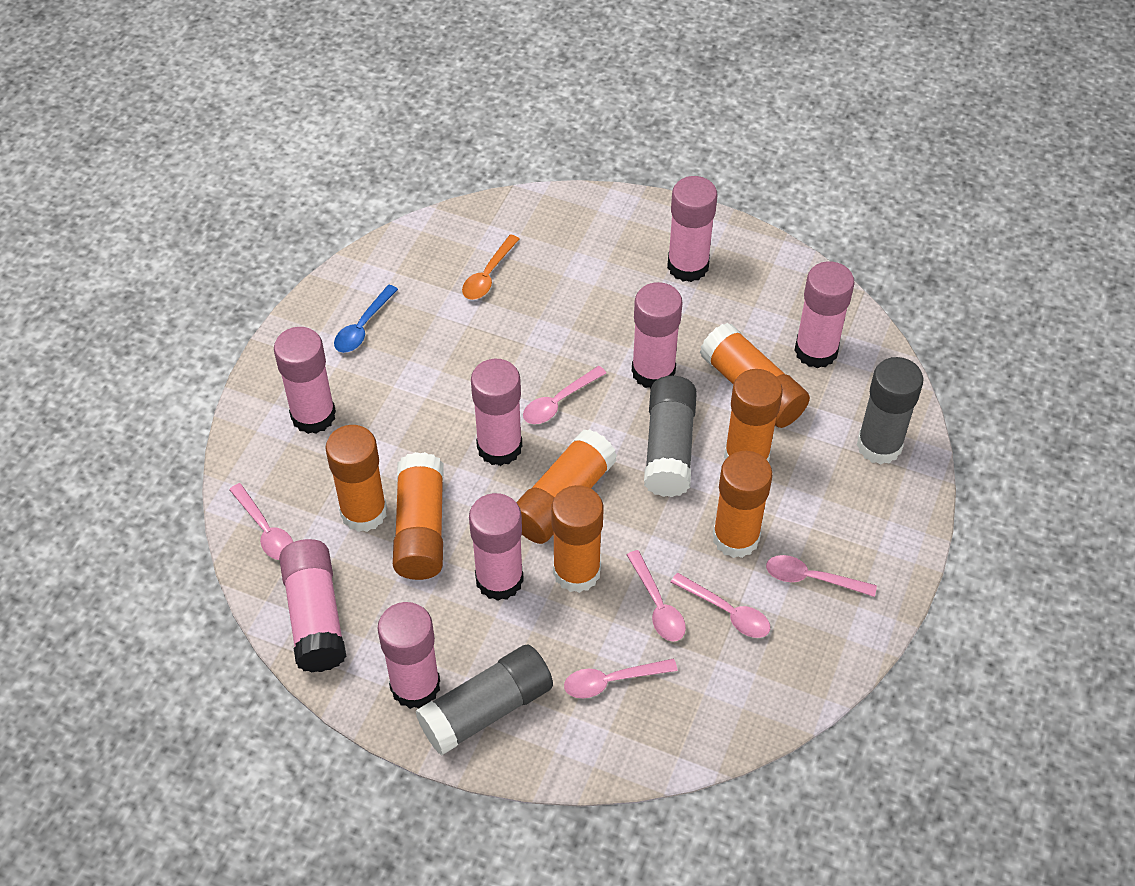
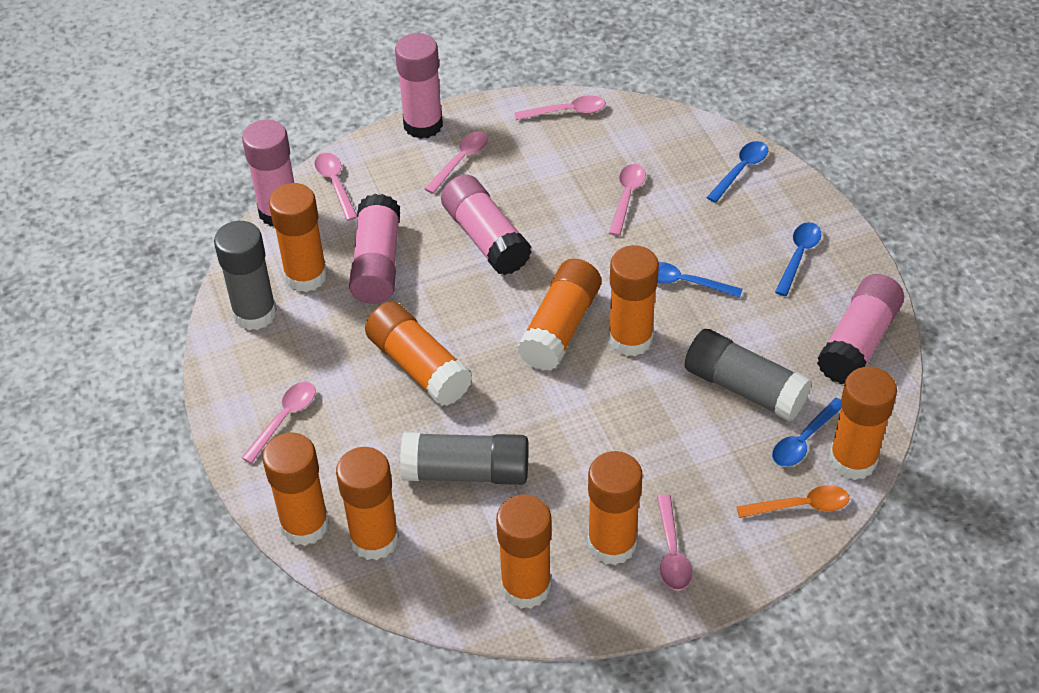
blue spoon: [334,285,398,353] = 1 -> [658,262,742,298] [706,141,768,203] [772,398,841,467] [775,222,821,296] = 4
orange glue stick: [326,425,387,532] [393,452,444,580] [516,429,617,544] [551,485,604,593] [700,322,810,428] [712,451,773,558] [724,369,783,462] = 7 -> [262,432,329,546] [269,183,328,292] [336,447,399,560] [365,302,473,406] [496,495,552,609] [517,259,601,371] [588,451,643,565] [609,245,659,356] [829,367,897,480] = 9
pink glue stick: [274,327,336,434] [279,539,347,673] [377,602,440,709] [469,493,524,601] [471,359,522,466] [632,282,683,388] [667,176,717,282] [794,261,855,368] = 8 -> [242,119,294,226] [349,194,400,304] [395,33,443,139] [441,175,532,275] [817,274,904,384] = 5

